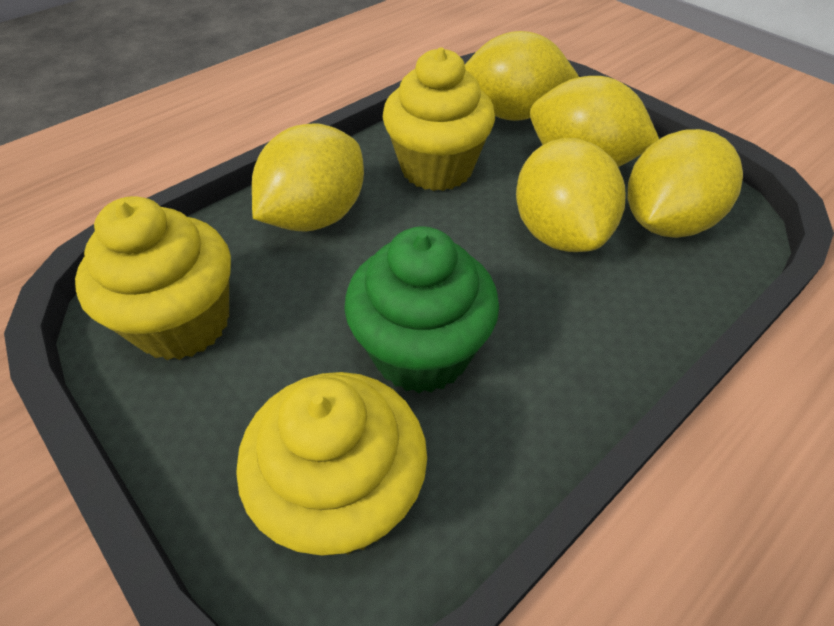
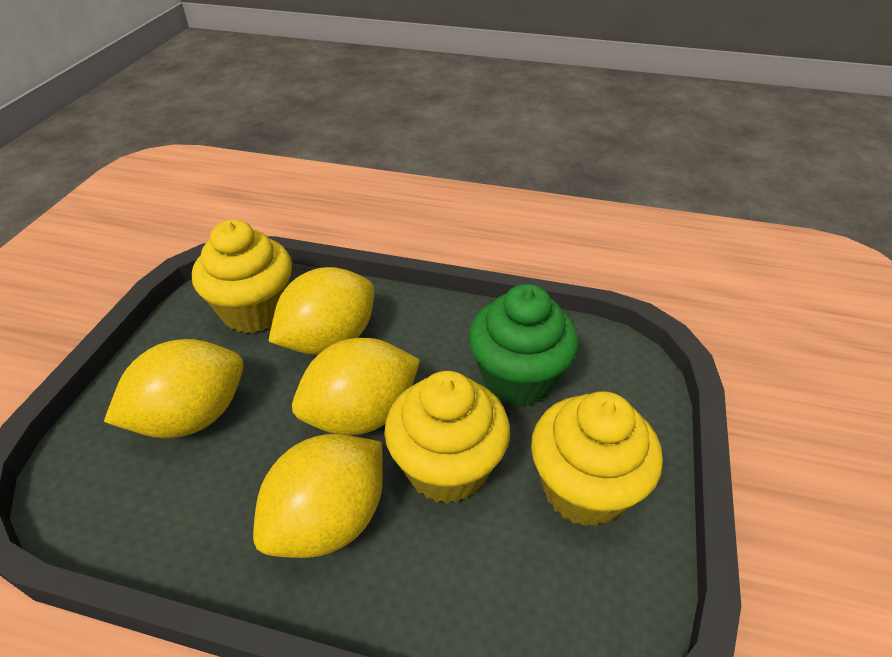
yellow lemon: [252,123,364,232] [465,31,579,121] [516,138,625,252] [530,76,659,167] [628,129,743,238] = 5 -> [104,339,243,438] [253,434,383,558] [268,267,374,355] [292,338,420,435] = 4

